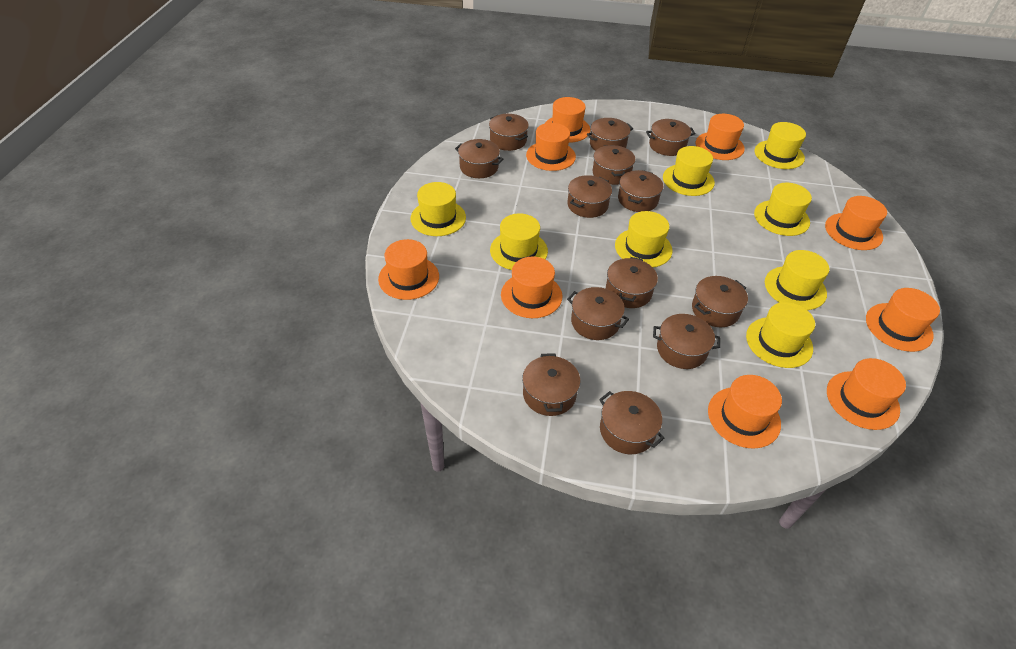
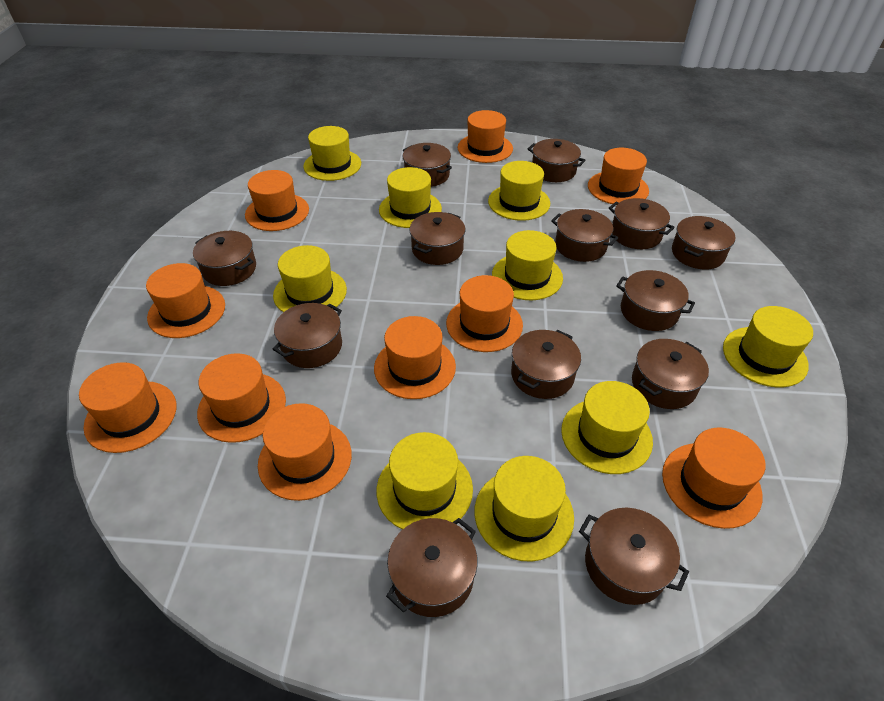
orange hat: [378,239,439,300] [501,257,562,318] [526,123,576,171] [545,97,590,143] [696,114,745,160] [708,375,782,449] [825,196,887,250] [827,358,906,430] [866,288,940,352] = 9 -> [79,362,176,453] [146,263,225,338] [197,353,286,443] [245,170,309,231] [258,403,352,501] [374,316,456,399] [446,275,523,352] [458,110,513,163] [588,148,649,204] [662,427,765,529] = 10
yellow hat: [411,182,466,236] [490,214,548,270] [615,211,673,267] [663,146,715,196] [746,302,815,368] [754,183,812,236] [755,122,806,169] [765,250,829,310] = 8 -> [273,245,347,312] [303,126,361,181] [377,432,473,530] [379,167,442,228] [474,456,574,562] [488,161,550,221] [492,230,563,300] [561,381,653,474] [723,306,813,387] = 9

